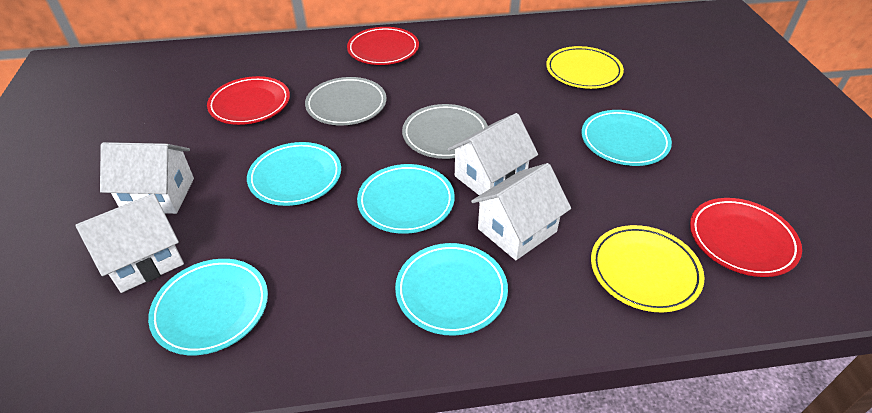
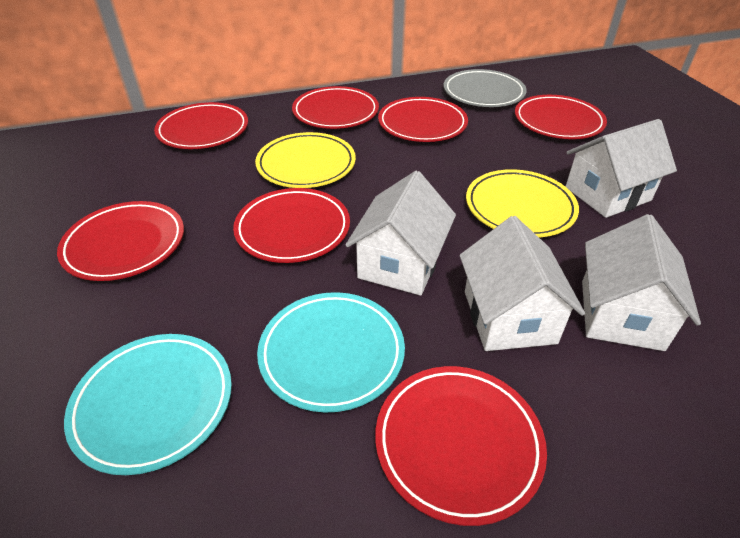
grey plate: [305,77,387,125] [402,104,488,159] = 2 -> [443,69,526,107] = 1
red plate: [207,76,290,125] [347,27,419,65] [690,198,802,277] = 3 -> [57,201,184,281] [154,102,248,149] [233,188,350,263] [292,86,379,129] [375,366,547,526] [378,97,468,142] [515,95,607,139] = 7
turquoise plate: [148,259,268,355] [247,142,341,206] [357,164,455,234] [395,243,508,336] [581,110,672,166] = 5 -> [64,334,232,475] [257,292,405,413] = 2

